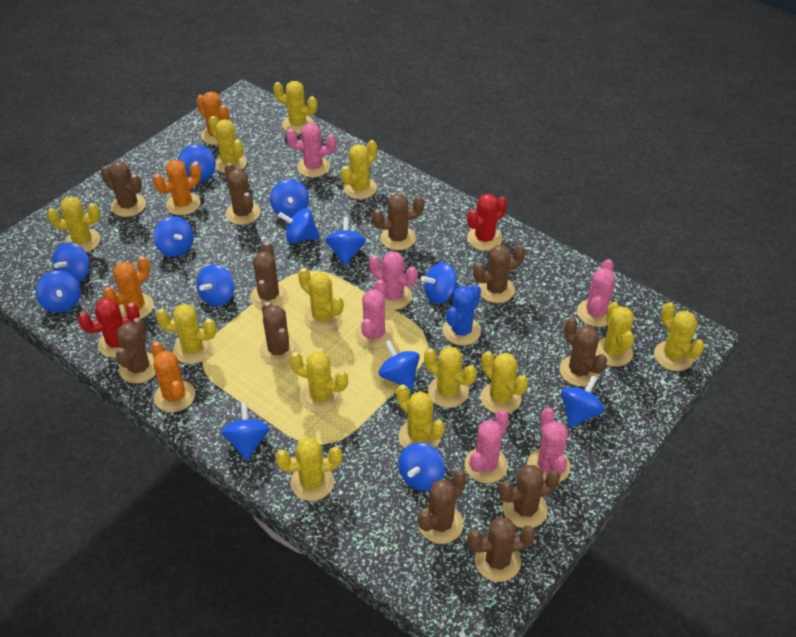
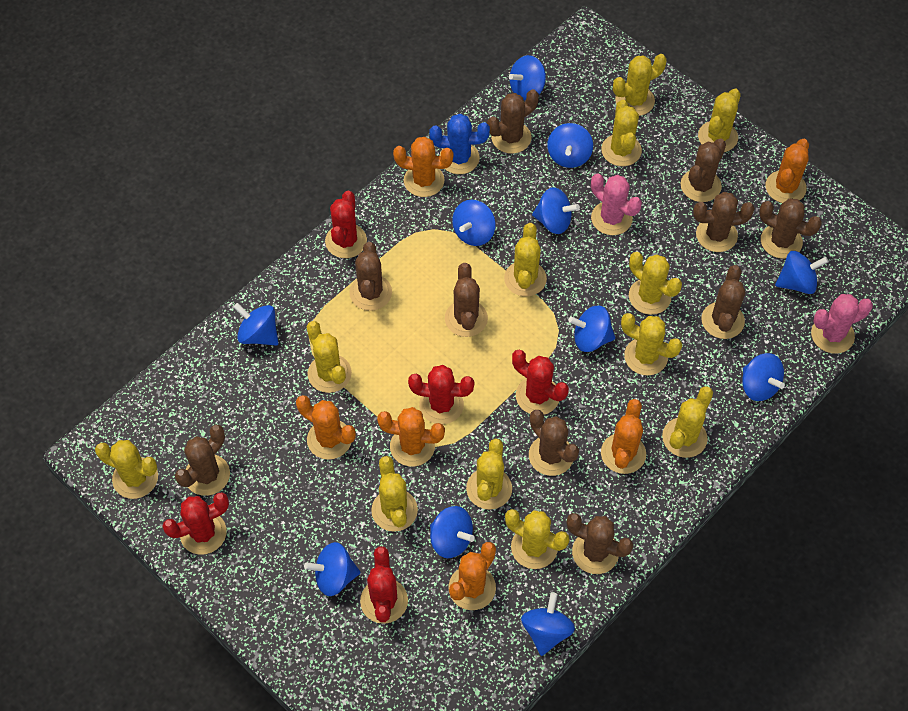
blue spinning top: [36,270,81,313] [52,242,89,282] [153,216,194,257] [178,144,216,182] [197,264,234,306] [221,402,270,461] [270,179,309,218] [278,208,320,244] [325,217,366,266] [379,340,420,390] [399,442,445,491] [421,262,459,304] [561,375,605,427] = 13 -> [233,303,278,345] [304,542,360,596] [430,506,475,558] [452,200,496,246] [509,55,546,101] [521,592,575,656] [532,187,580,234] [547,123,593,168] [568,305,615,352] [742,353,785,401] [775,251,829,294] = 11
brown cactus: [101,161,146,217] [116,318,156,383] [225,163,260,225] [250,242,288,309] [259,302,299,365] [372,194,424,250] [418,470,467,544] [467,517,536,582] [473,245,526,303] [499,465,560,528] [560,317,607,386] = 11 -> [175,425,230,496] [349,242,392,311] [445,263,488,337] [487,89,539,154] [529,410,579,476] [567,513,634,574] [681,139,726,202] [693,192,755,252] [702,265,745,339] [759,198,822,259] = 10
orange cactus: [103,256,154,319] [151,342,195,412] [153,160,201,215] [196,91,229,145] = 4 -> [296,395,356,460] [377,407,445,467] [393,137,453,197] [448,542,496,610] [601,399,646,474] [765,139,809,203] = 6
pink cactus: [286,123,336,177] [355,280,394,349] [369,251,418,310] [465,410,509,483] [527,408,570,482] [577,259,615,327] = 6 -> [591,173,642,235] [811,294,873,354] = 2
red cactus: [78,298,140,358] [467,194,507,251] = 2 -> [162,492,229,555] [325,191,367,258] [360,546,408,624] [408,365,474,424] [512,350,569,415] = 5
yellow cactus: [47,196,101,252] [156,304,217,364] [209,116,247,173] [273,81,317,134] [275,437,342,501] [289,352,348,413] [298,268,343,332] [341,140,377,199] [396,384,445,449] [424,346,477,408] [480,351,528,413] [595,302,634,367] [654,302,705,371] = 13 -> [95,440,158,499] [306,321,352,393] [371,456,418,532] [466,438,512,510] [504,223,547,296] [505,509,569,569] [601,100,642,166] [613,54,667,116] [621,313,682,375] [629,252,682,315] [662,386,713,458] [698,89,741,152] = 12

